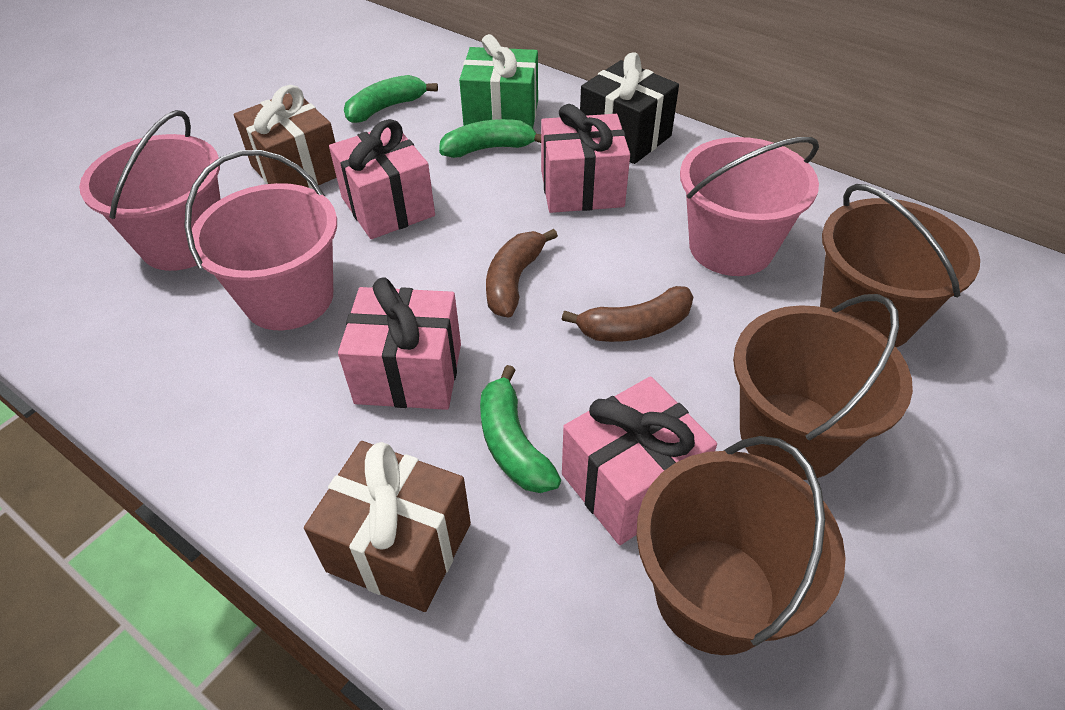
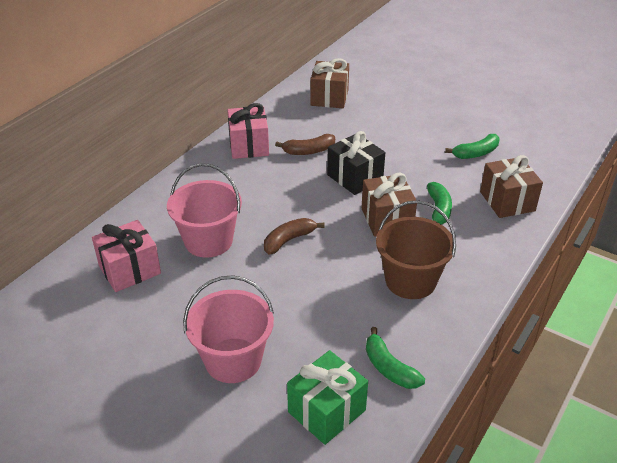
brown bucket: [636,436,846,655] [733,294,913,480] [820,184,980,347] = 3 -> [376,200,456,299] = 1
brown gift: [233,85,337,189] [304,441,471,612] = 2 -> [310,58,349,108] [361,173,417,237] [480,155,543,218] = 3
pink bucket: [79,110,221,271] [184,150,337,330] [680,137,819,276] = 3 -> [167,163,242,258] [183,275,274,383] = 2
pink gift: [329,119,435,239] [338,277,461,410] [541,104,630,213] [562,376,717,545] = 4 -> [92,220,161,292] [227,103,269,159] = 2

